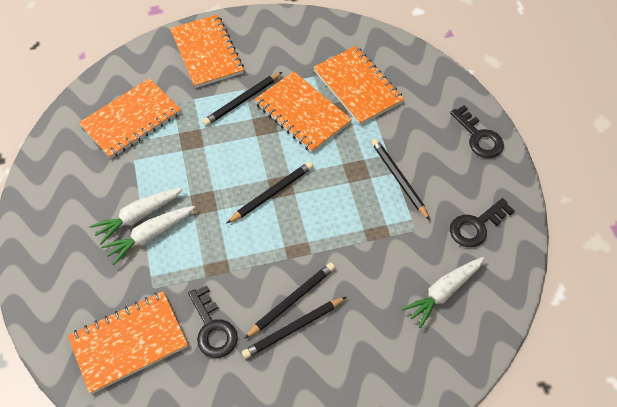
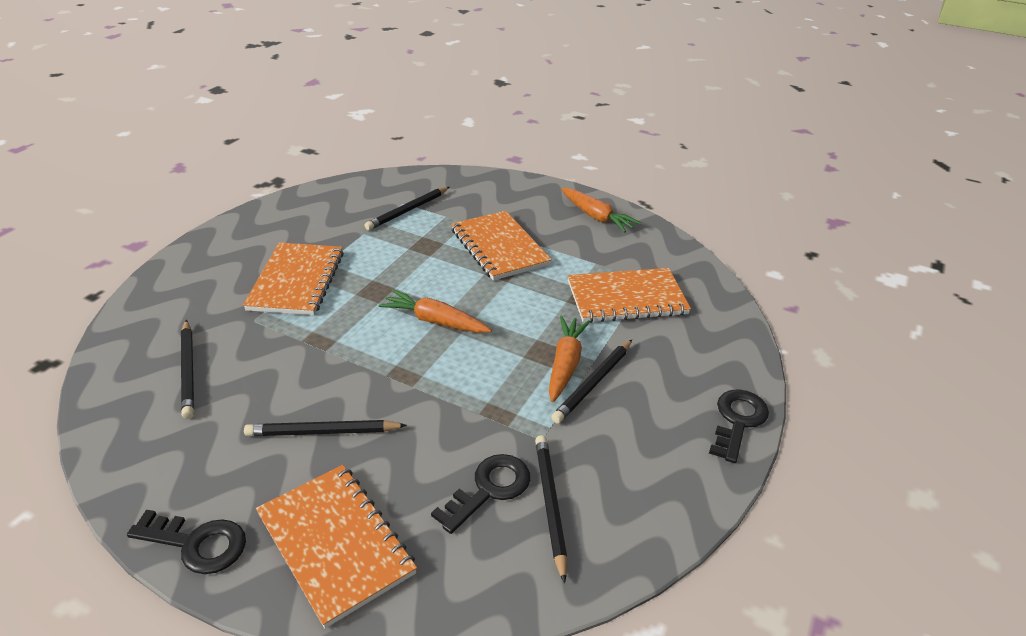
orange carrot: none = 0 -> [379,289,492,333] [549,316,590,402] [561,188,641,233] = 3
orange notebook: [68,291,188,394] [79,78,181,159] [170,14,244,88] [254,71,352,153] [313,46,404,125] = 5 -> [243,243,344,315] [256,465,417,628] [451,211,552,281] [568,268,691,323] = 4
white carrot: [90,188,183,244] [101,206,195,266] [402,257,485,328] = 3 -> none = 0

